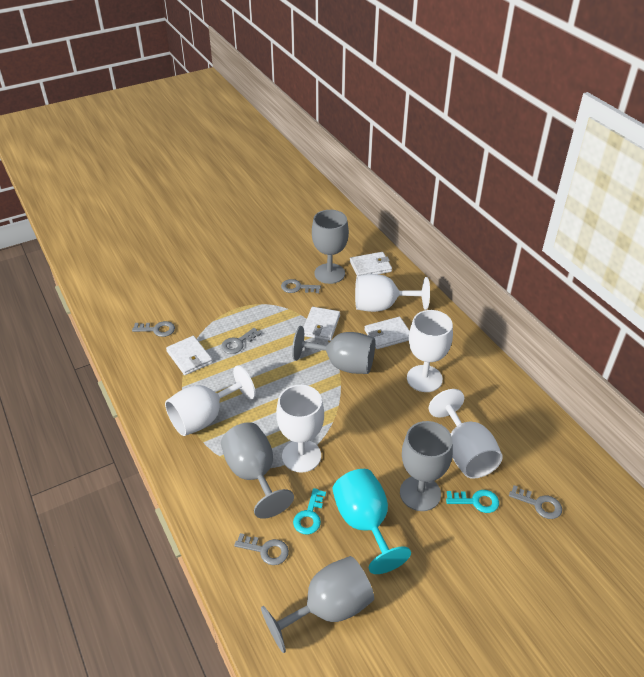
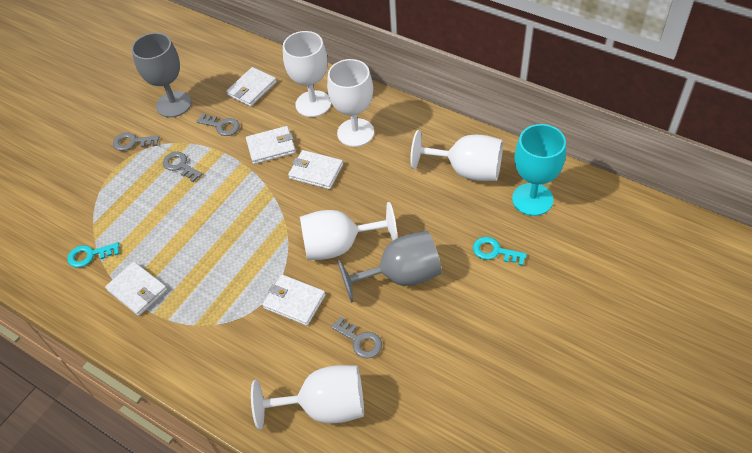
grey goblet: [221,422,294,519] [261,556,374,653] [292,326,375,374] [312,210,349,284] [400,421,453,511] = 5 -> [132,33,191,117] [338,231,442,303] = 2
grey key: [132,321,175,337] [221,328,261,354] [234,533,289,565] [281,279,321,293] [509,485,562,519] = 5 -> [113,133,159,151] [163,152,203,182] [196,113,240,136] [331,317,382,359] = 4
white wallet: [166,336,213,375] [303,307,340,341] [350,252,392,276] [364,317,410,349] = 4 -> [105,262,167,316] [226,67,277,107] [246,126,296,164] [262,274,326,326] [288,150,343,189] = 5

